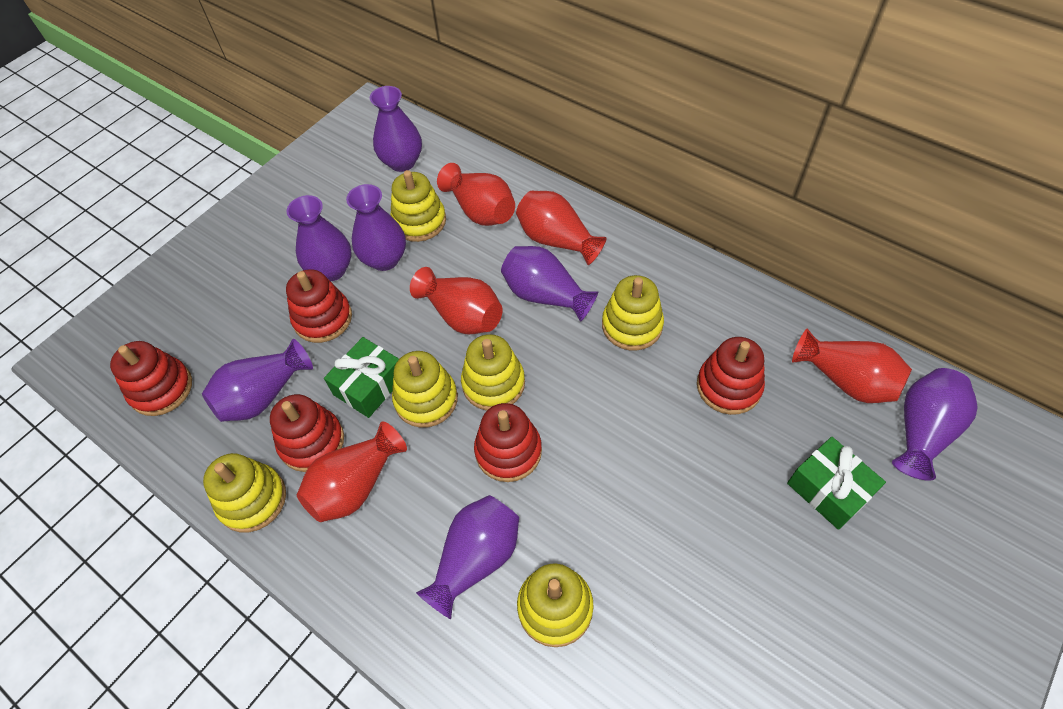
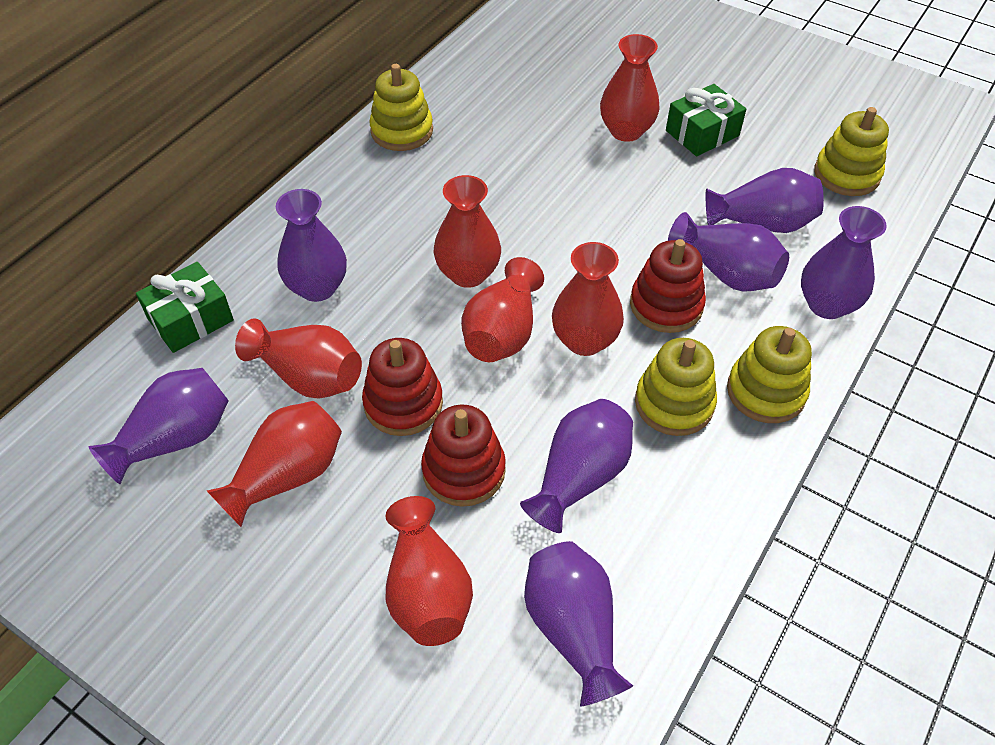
red stacking toy: [110,341,192,416] [270,394,344,472] [286,269,352,343] [474,403,542,482] [697,337,765,415] = 5 -> [362,338,443,436] [421,404,506,507] [630,239,706,333] = 3
red vase: [297,421,407,522] [410,267,503,334] [437,163,515,226] [516,191,607,265] [792,329,912,403] = 5 -> [207,401,342,527] [235,318,362,399] [385,496,473,646] [433,175,501,288] [461,257,544,362] [552,242,624,356] [600,34,660,142] = 7
yellow stacking toy: [203,453,286,532] [391,170,446,242] [392,351,458,428] [461,334,525,411] [517,564,594,647] [602,275,664,351] = 6 -> [369,64,433,151] [635,338,717,436] [727,326,812,423] [814,107,889,196] = 4

